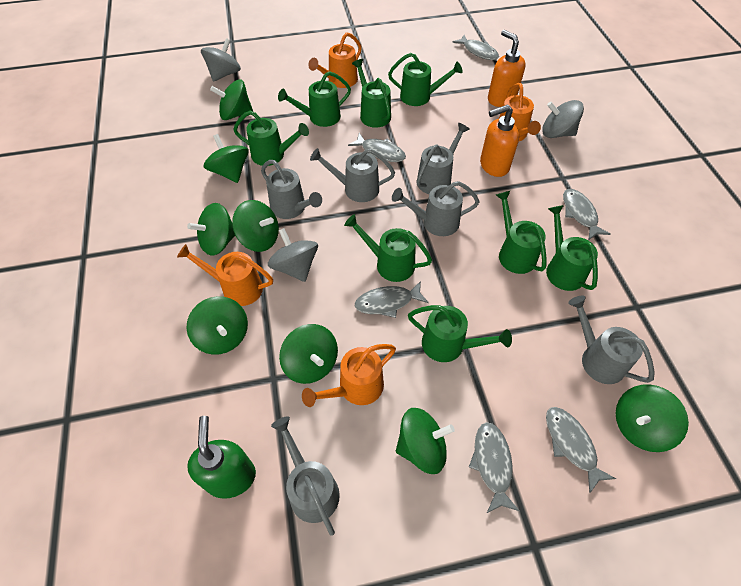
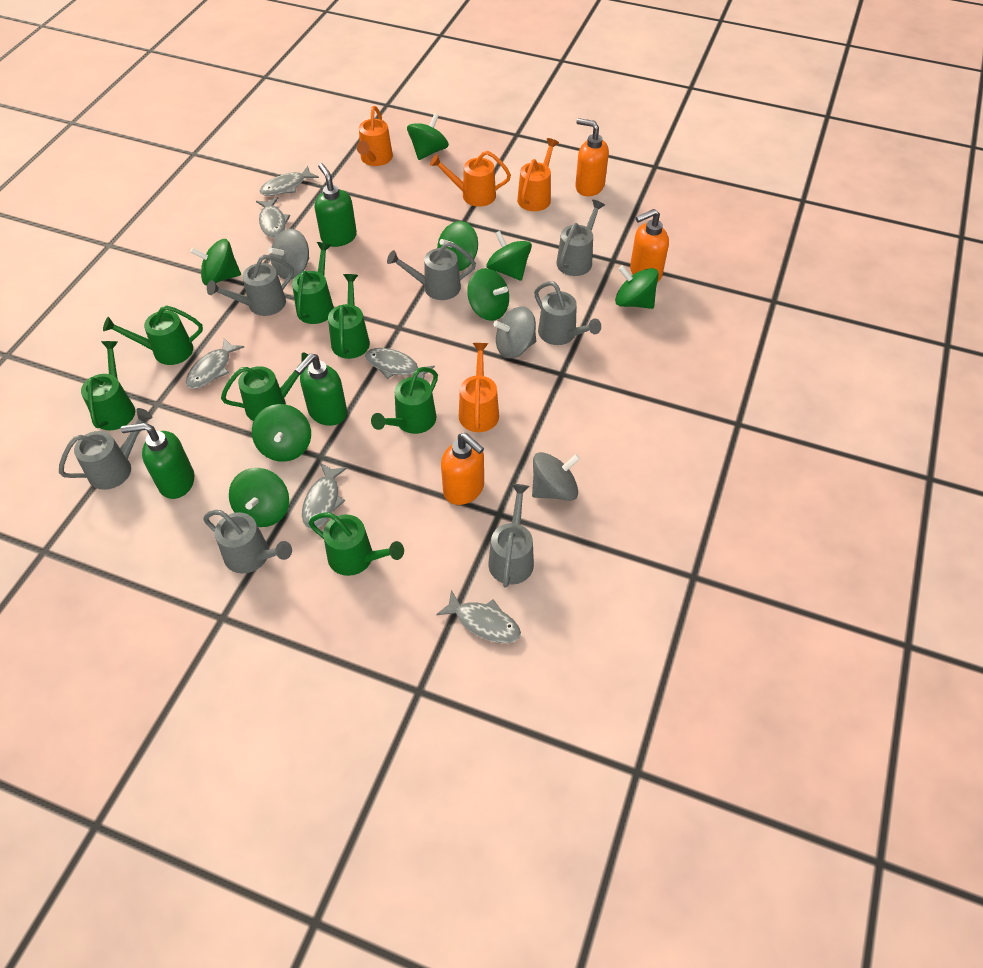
green soap dispenser: [187,416,256,499] = 1 -> [121,423,194,499] [295,354,347,426] [315,163,357,247] = 3
green watering can: [233,111,309,166] [278,71,351,127] [344,214,432,282] [352,59,391,128] [388,53,463,106] [408,305,512,362] [496,191,547,274] [546,205,598,291] = 8 -> [81,341,135,430] [103,305,203,365] [221,352,312,421] [292,242,334,324] [308,512,404,576] [328,274,370,359] [371,367,438,434] = 7
grey watering can: [261,160,322,219] [271,416,340,536] [310,148,395,202] [392,181,479,236] [417,123,470,194] [568,295,655,384] = 6 -> [59,408,152,490] [203,510,292,574] [207,255,294,316] [387,242,476,300] [488,484,534,588] [534,281,601,345] [556,200,605,276] = 7
orange soap dispenser: [480,104,519,177] [488,30,526,107] = 2 -> [441,433,484,505] [575,118,609,196] [630,209,669,281] = 3

